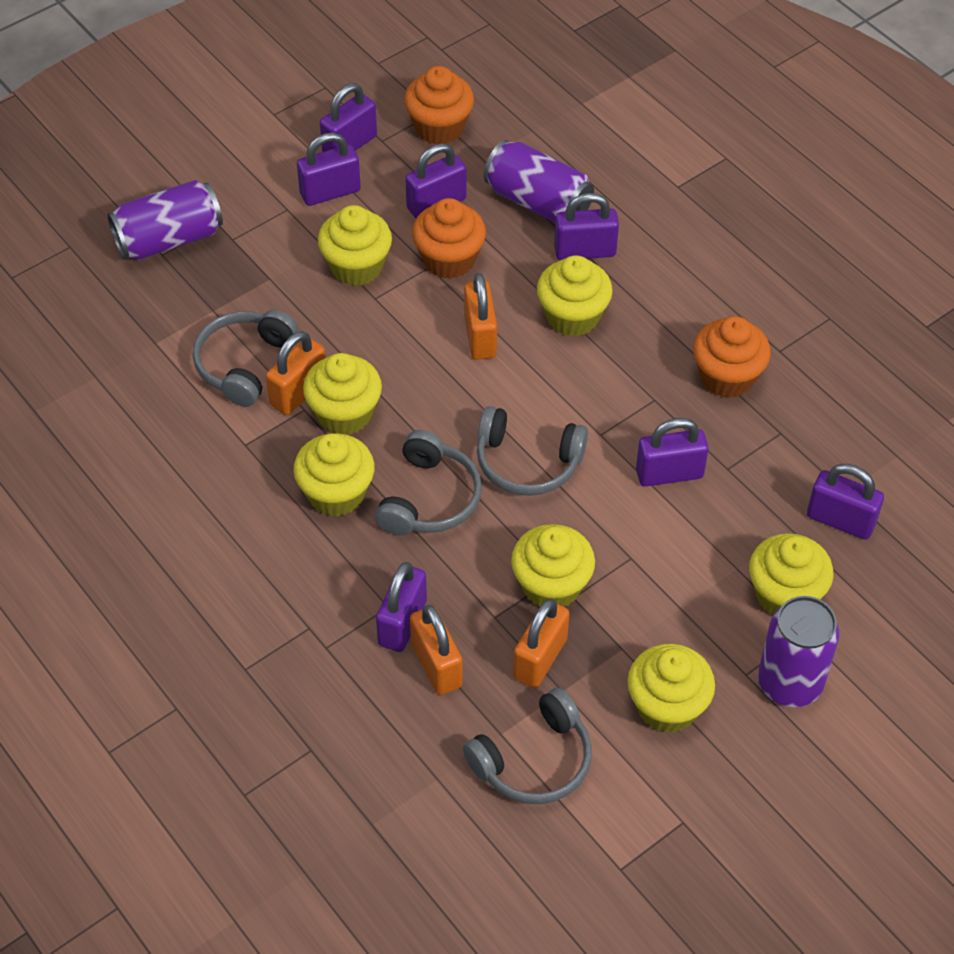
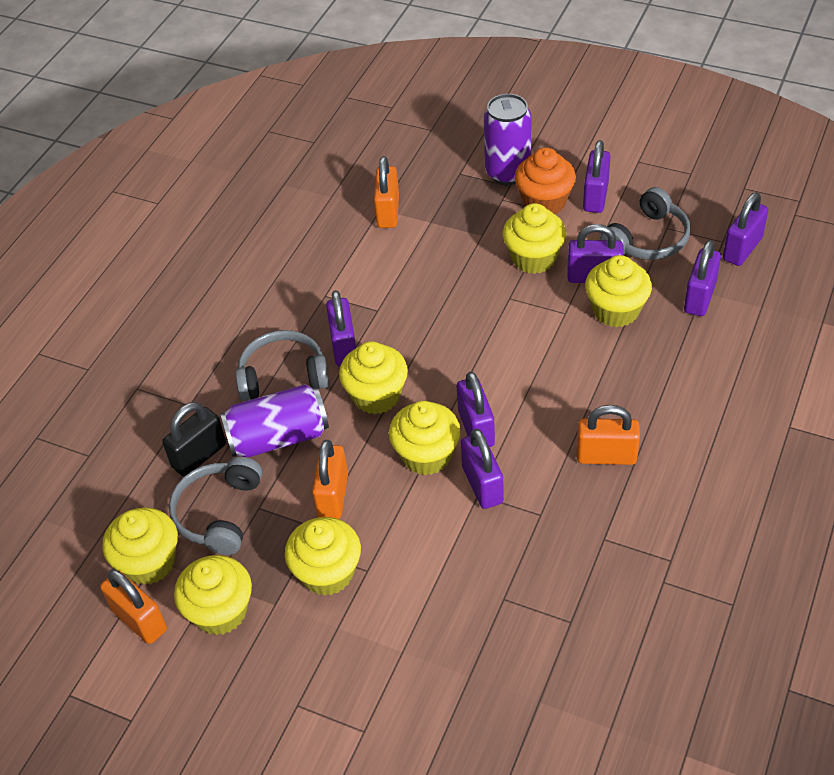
black padlock: none = 0 -> [162,402,226,477] = 1
grey headphones: [193,309,298,407] [375,430,482,536] [463,687,592,804] [477,406,588,496] = 4 -> [169,457,262,555] [235,330,329,401] [600,187,691,260] = 3
orange cupcake: [404,66,474,144] [412,198,486,279] [693,316,771,398] = 3 -> [515,147,576,214] = 1
purple can: [107,180,223,260] [484,140,594,223] [758,596,839,707] = 3 -> [220,384,329,457] [484,94,532,185] = 2

